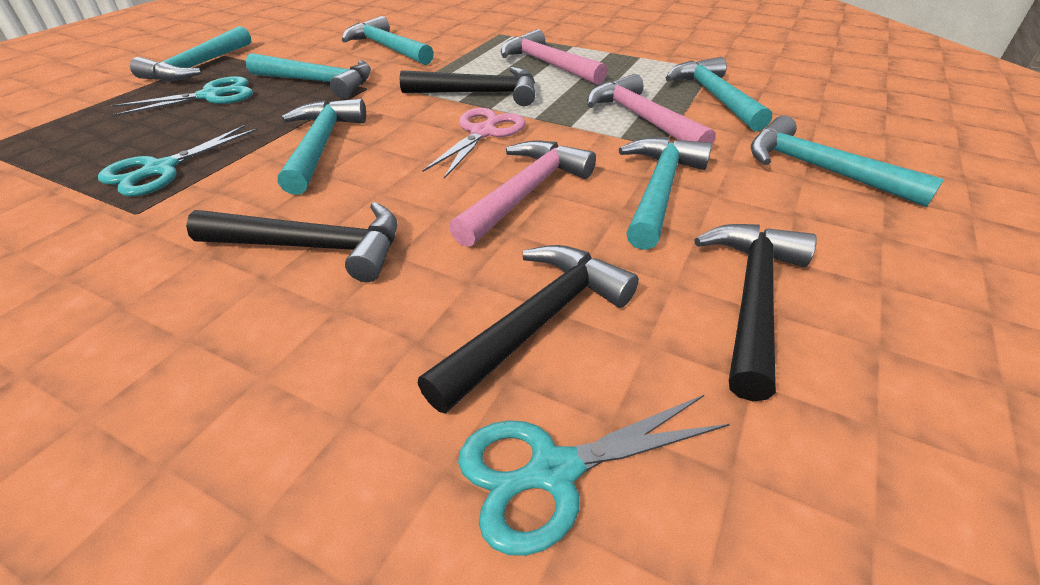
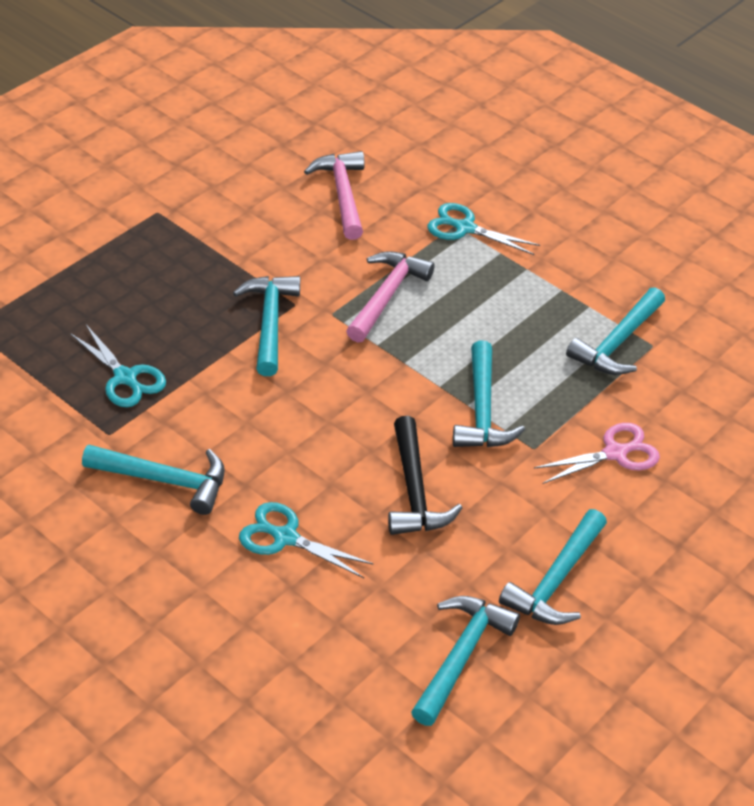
black hammer: [186,202,397,282] [400,67,535,106] [418,245,639,413] [694,224,817,401] = 4 -> [388,416,462,535] = 1
pink hammer: [449,140,596,247] [501,29,607,85] [587,74,716,145] = 3 -> [304,151,365,240] [346,251,435,343] = 2
turquoise hammer: [130,26,251,82] [246,53,371,98] [278,99,366,195] [342,16,434,65] [619,137,712,250] [666,57,772,131] [751,115,944,207] = 7 -> [82,445,225,515] [233,276,300,376] [411,596,520,726] [453,340,525,447] [499,509,607,625] [566,287,665,375] = 6

